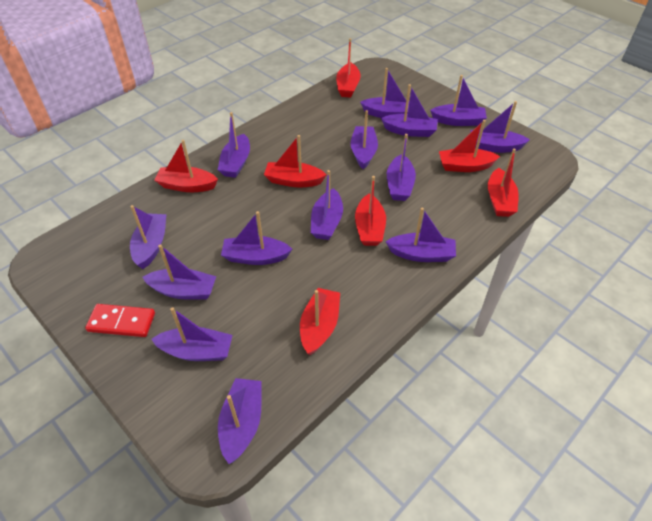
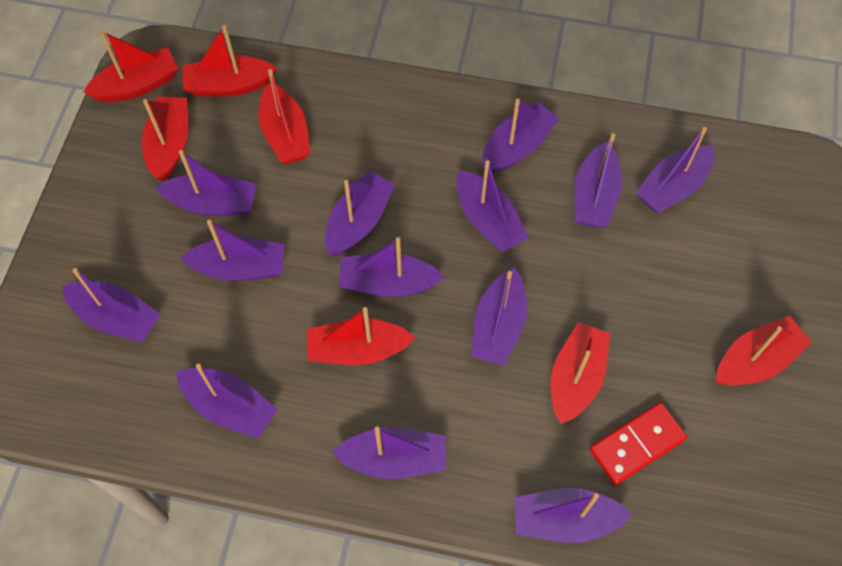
purple boat: [130,205,167,269] [142,244,216,299] [151,307,233,361] [218,112,250,178] [218,378,262,464] [221,211,292,265] [311,170,343,240] [351,110,378,169] [360,68,410,118] [381,84,438,137] [386,207,456,262] [387,134,416,201] [430,75,487,126] [471,101,530,153] = 14 -> [62,268,161,342] [156,150,257,216] [176,364,278,439] [180,220,285,281] [325,171,395,256] [332,426,446,479] [339,237,444,297] [457,160,529,252] [471,267,527,366] [482,99,559,173] [514,488,633,543] [574,133,622,228] [636,127,714,213] = 13

